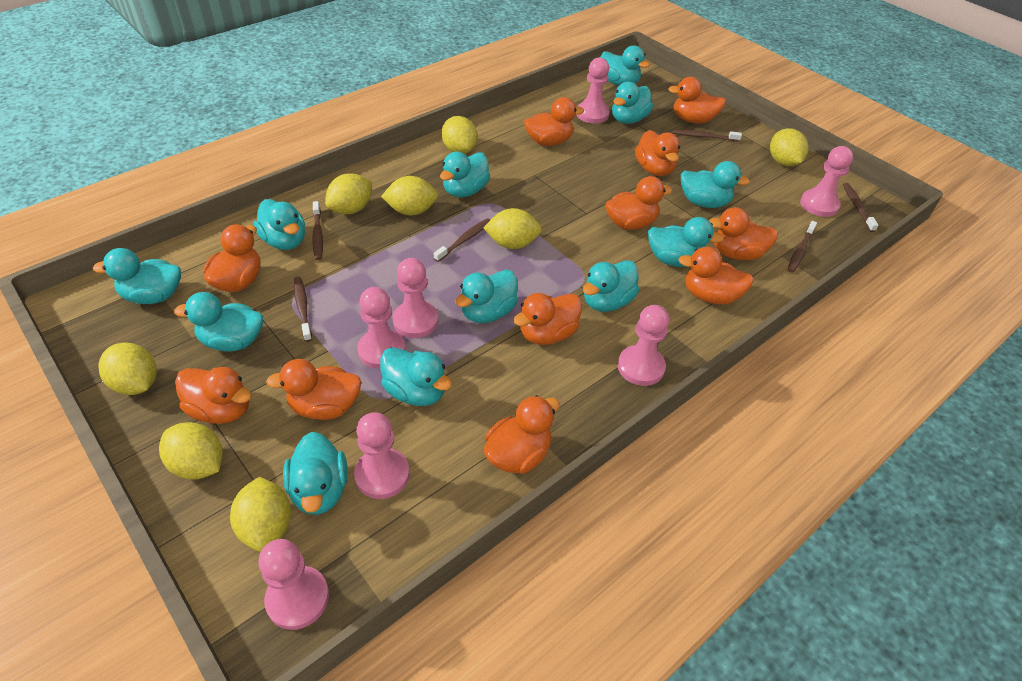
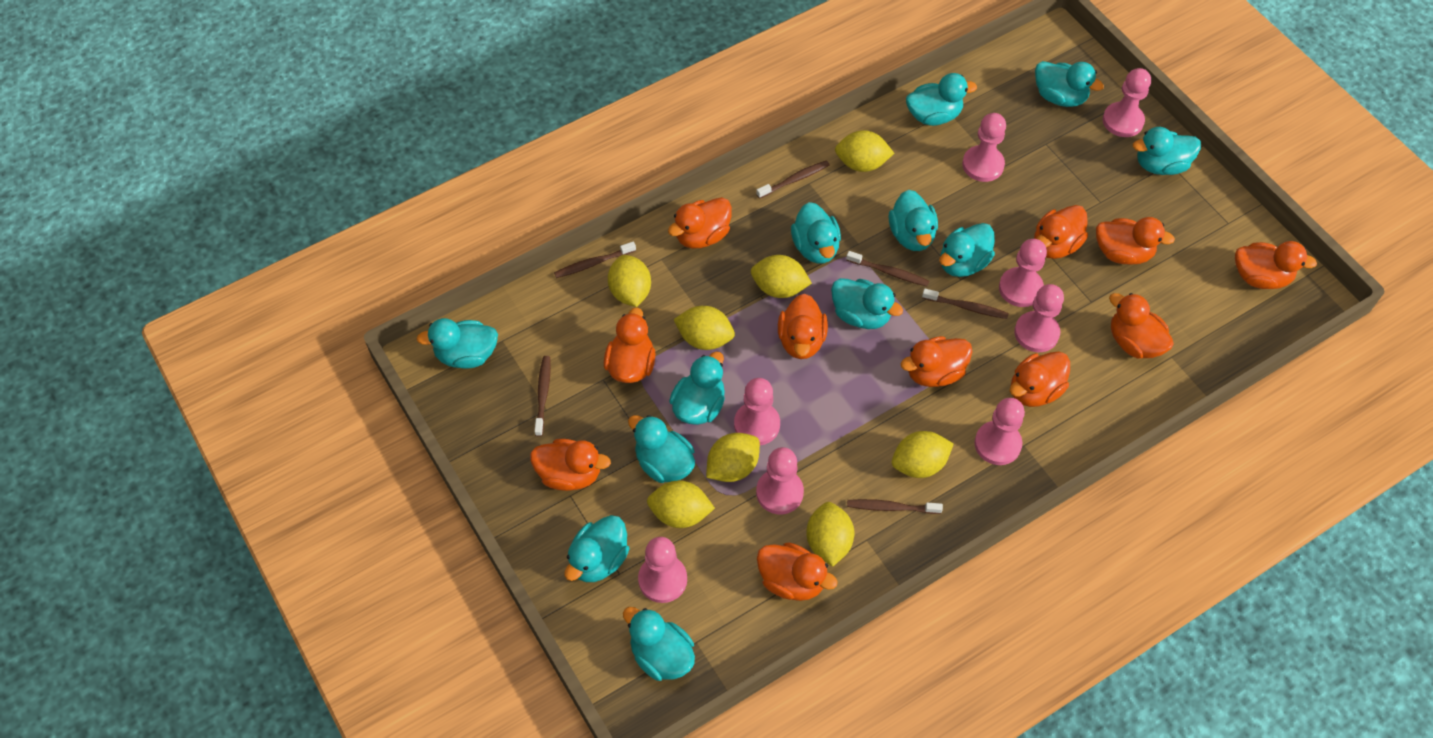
pink pawn: [259,539,329,630] [354,412,410,499] [357,287,406,369] [393,258,438,338] [577,57,610,124] [618,305,669,386] [800,146,853,217] = 7 -> [638,537,687,603] [734,378,780,445] [756,447,804,514] [962,113,1006,182] [975,398,1025,465] [999,239,1047,307] [1014,284,1064,352] [1103,68,1151,137] = 8

